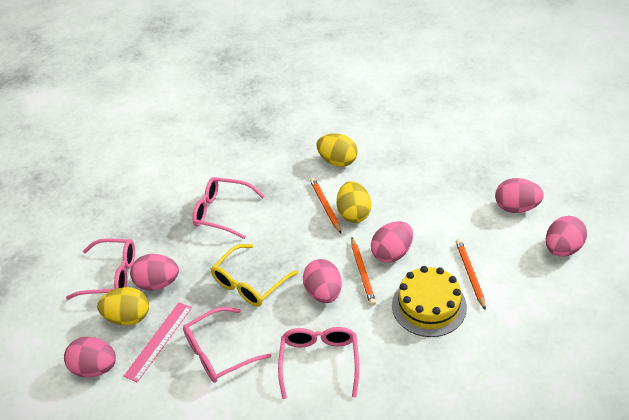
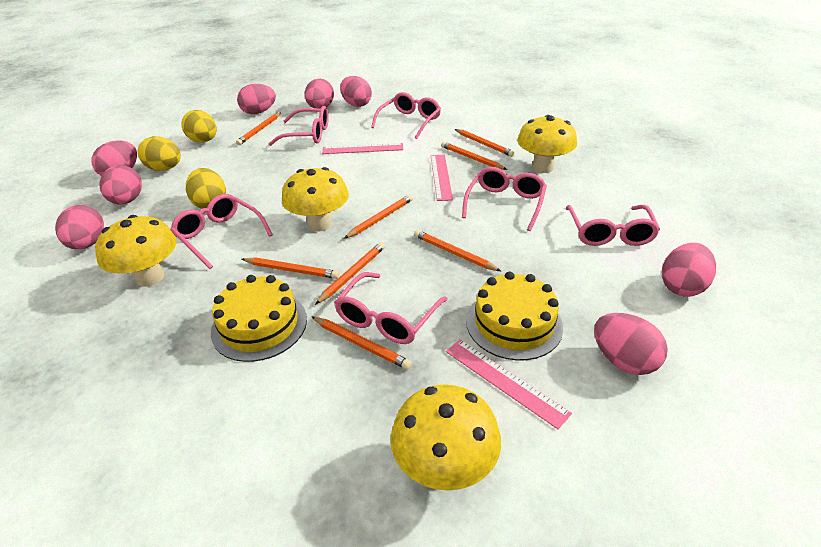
orange pencil: [310,178,341,233] [351,238,376,306] [456,239,486,310] = 3 -> [236,113,281,145] [242,258,339,279] [311,316,412,370] [315,242,385,305] [344,194,413,238] [414,230,501,271] [441,142,507,170] [455,129,515,157] = 8
pink egg: [64,337,116,377] [130,254,179,291] [303,259,342,303] [371,221,413,263] [495,178,544,213] [546,216,587,256] = 6 -> [55,205,104,249] [92,141,137,176] [99,165,142,204] [237,84,276,114] [305,79,334,109] [340,76,372,107] [594,313,668,375] [662,243,716,297] = 8
pink glasses: [66,238,135,300] [183,307,271,383] [192,177,265,239] [278,327,359,399] = 4 -> [170,194,273,269] [269,106,329,146] [334,272,448,344] [371,92,441,139] [462,167,547,231] [565,205,660,246] = 6
pink ruler: [124,302,192,383] = 1 -> [322,143,403,154] [431,155,453,201] [446,339,572,429] = 3
yellow cake: [392,266,467,337] = 1 -> [211,275,307,362] [466,272,563,360] = 2
yellow glasses: [211,244,298,307] = 1 -> none = 0
yellow mushroom: none = 0 -> [95,215,177,287] [282,167,349,232] [391,385,501,491] [517,115,577,173] = 4

